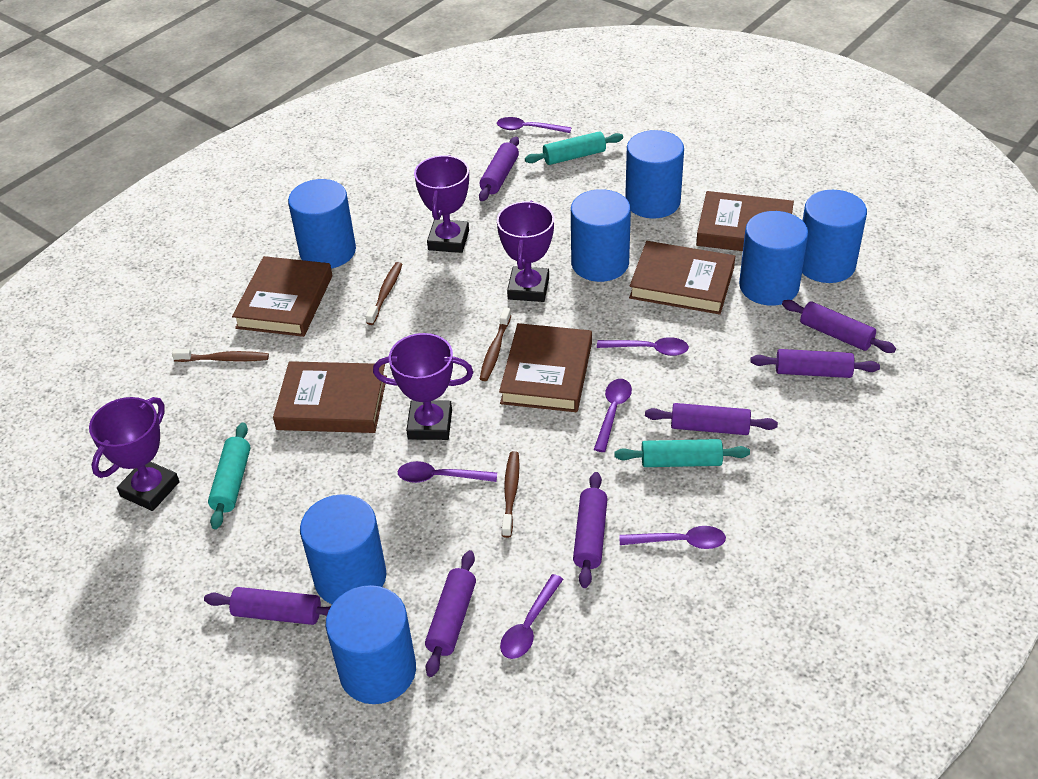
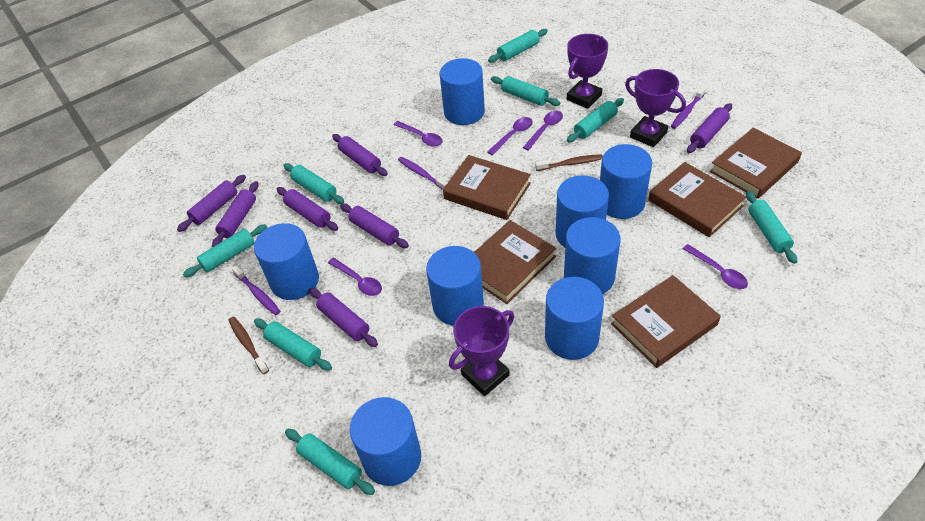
blue cylinder: [288,179,356,268] [300,494,386,604] [326,585,416,704] [571,189,631,282] [625,130,684,218] [739,211,808,306] [802,190,867,283] = 7 -> [254,223,319,300] [350,397,421,486] [426,246,484,326] [440,58,485,125] [545,277,604,360] [555,175,609,247] [564,217,621,294] [600,144,652,219] = 8
brown toothbrush: [172,349,269,362] [366,262,402,325] [480,308,511,381] [502,451,519,538] = 4 -> [229,317,269,374] [535,154,603,171] = 2
purple spoon: [398,461,497,483] [497,117,571,133] [500,574,563,659] [594,379,632,452] [597,337,689,356] [620,526,726,549] = 6 -> [328,258,382,296] [394,121,443,147] [487,117,533,155] [523,111,563,151] [683,244,748,289] = 5
purple toothbrush: none = 0 -> [232,265,280,315] [398,157,448,190] [671,86,706,129] = 3
purple trophy: [89,397,180,511] [373,333,473,440] [414,155,469,253] [497,201,554,302] = 4 -> [449,306,514,396] [567,34,608,109] [625,69,686,147] = 3
turquoise rolling pin: [208,423,251,529] [525,131,623,165] [614,439,750,467] = 3 -> [183,224,267,277] [254,319,332,371] [283,163,344,204] [285,429,375,495] [488,29,548,63] [491,76,560,106] [567,98,624,142] [746,191,797,264] = 8

